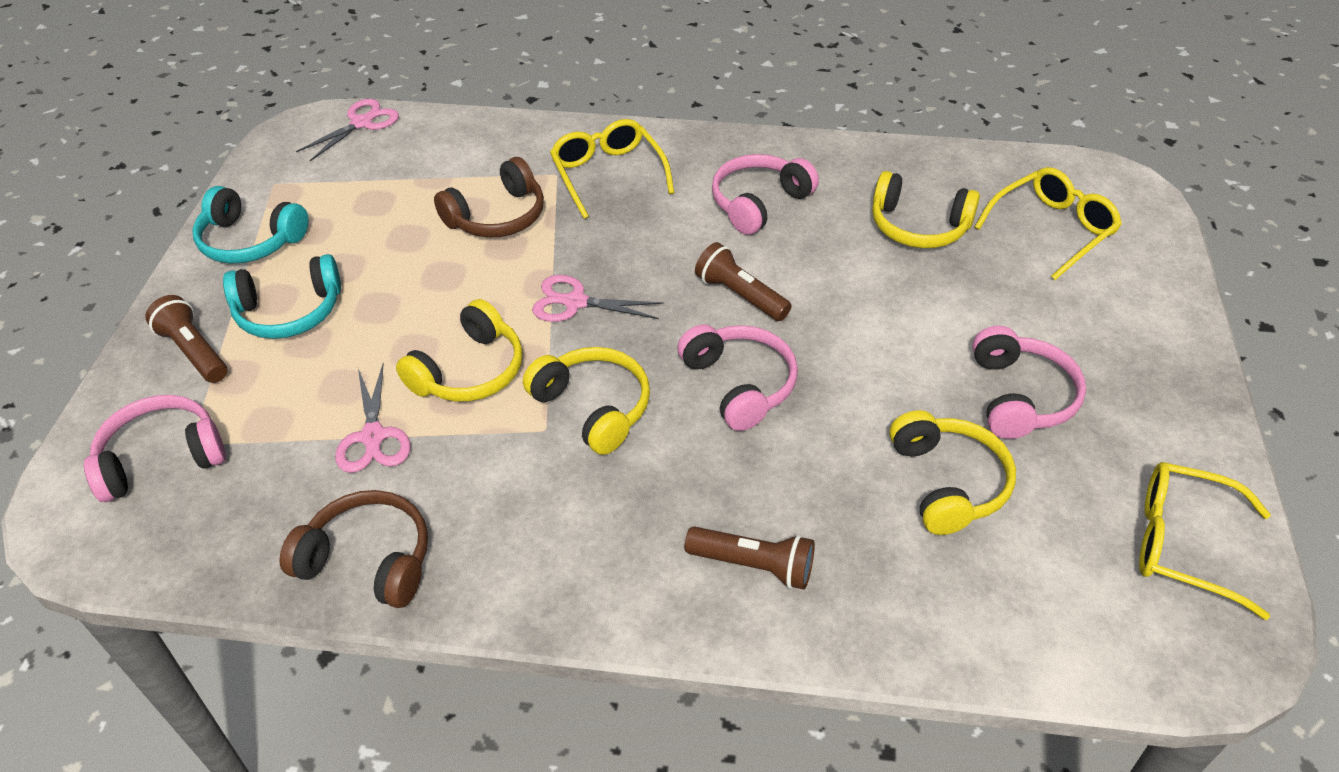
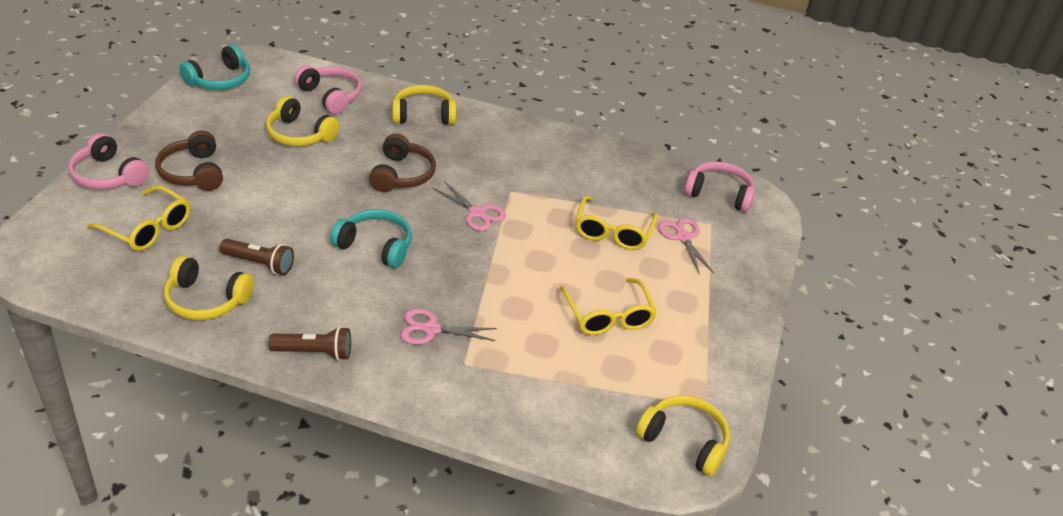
brown flashlight: [145,295,227,383] [685,526,815,590] [695,242,792,321] = 3 -> [220,239,294,275] [268,327,351,360] = 2
pink headphones: [84,395,226,502] [677,324,798,431] [712,154,819,235] [972,326,1086,439] = 4 -> [68,133,149,190] [294,66,362,114] [684,161,755,212] = 3

